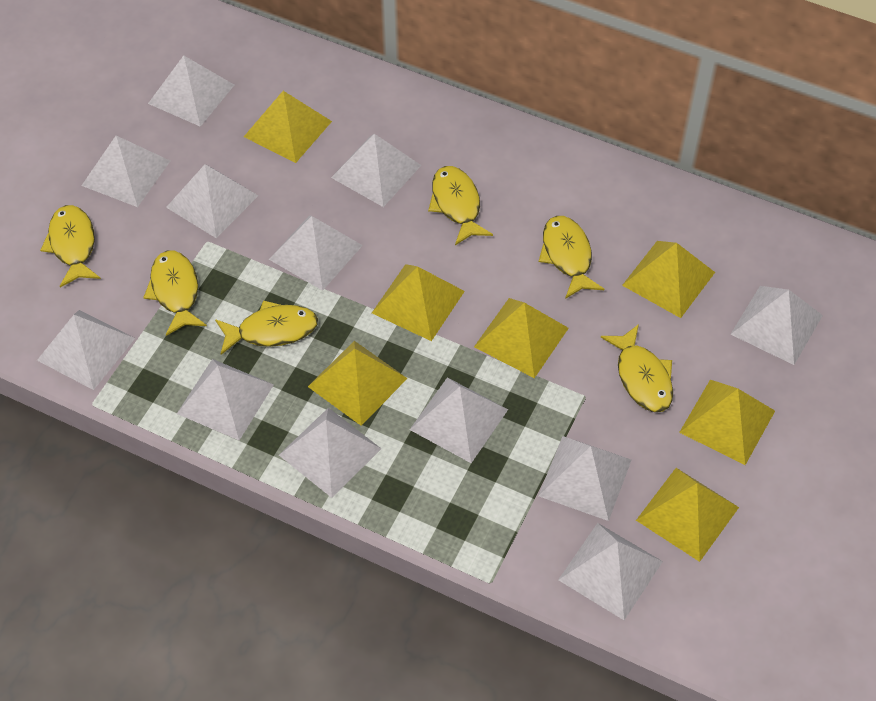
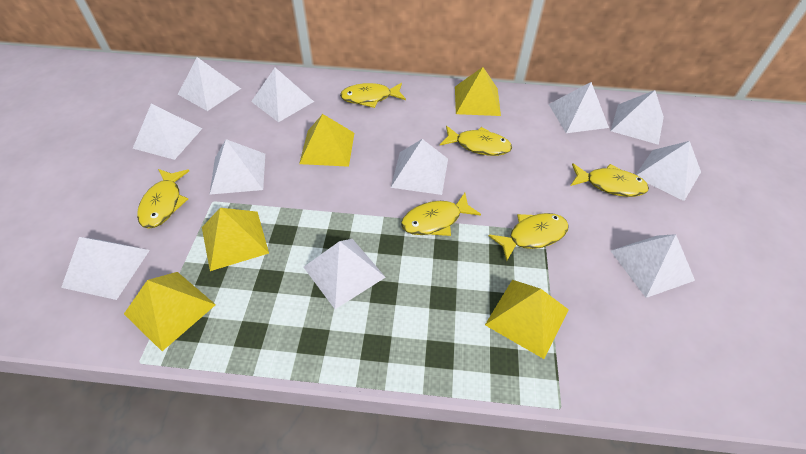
white pyramid: [37,310,135,390] [81,136,170,207] [148,55,234,127] [166,164,258,238] [177,359,274,440] [269,215,363,291] [279,408,381,498] [331,134,421,207] [410,377,508,463] [538,436,632,521] [558,523,663,620] [731,286,823,365] = 12 -> [61,237,150,300] [133,104,203,160] [178,57,241,111] [209,139,265,195] [251,67,314,122] [303,239,386,309] [391,139,448,195] [549,82,609,133] [611,90,664,145] [611,234,695,298] [636,141,701,201] = 11
yellow pyramid: [244,91,332,163] [308,341,408,426] [372,264,465,341] [474,298,569,378] [622,241,715,318] [636,468,739,562] [679,380,775,465] = 7 -> [124,272,216,351] [202,208,269,271] [299,114,354,167] [455,67,501,116] [485,280,569,359] = 5

